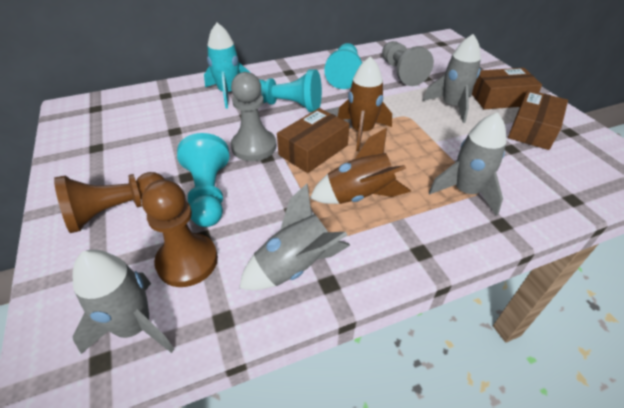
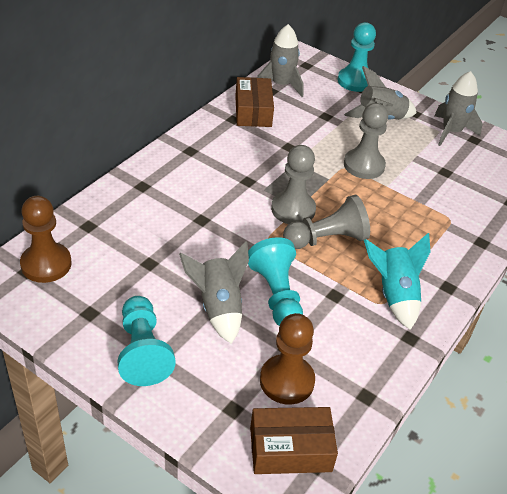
brown box: [277,108,350,173] [472,68,542,109] [508,90,568,150] = 3 -> [235,77,274,127] [250,407,338,474] = 2
brown rocket: [310,128,411,204] [338,56,392,151] = 2 -> none = 0
grey pawn: [231,72,276,161] [382,41,434,86] = 2 -> [271,145,316,224] [283,195,370,249] [344,103,388,179] = 3

